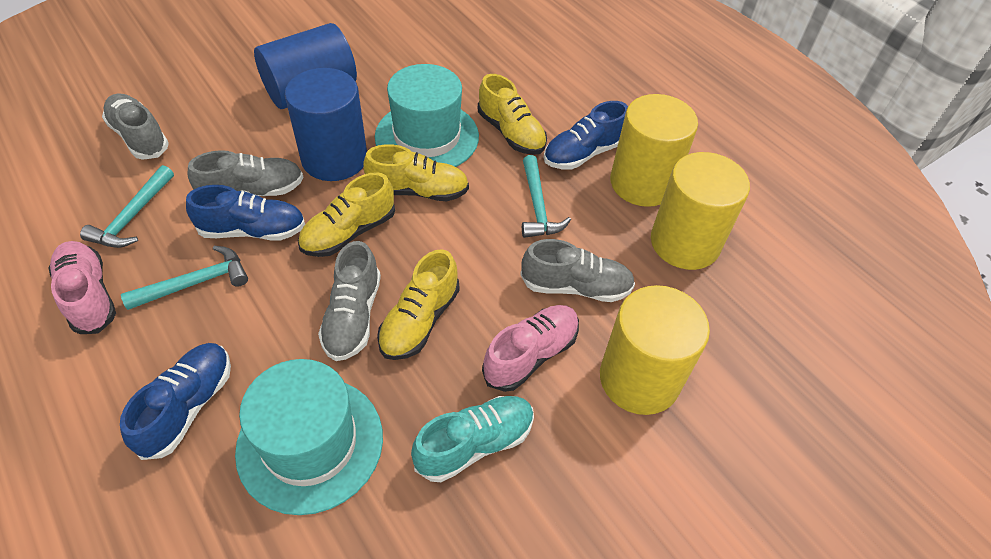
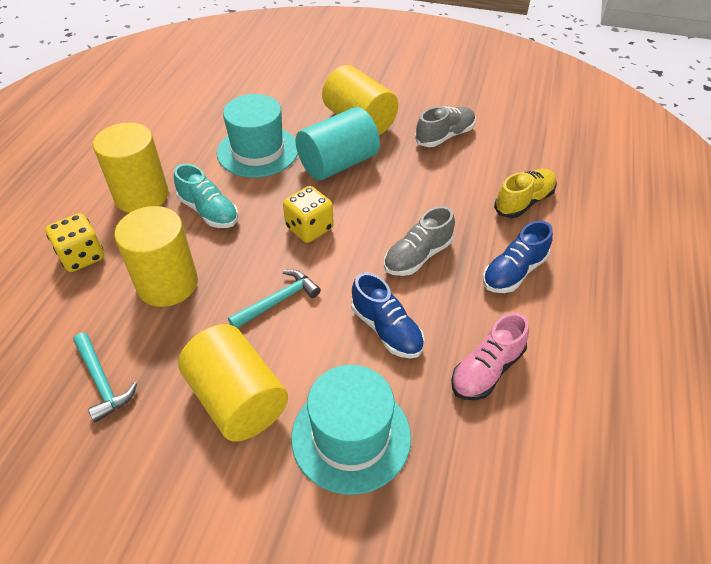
blue cylinder: [254,23,357,109] [285,68,367,181] = 2 -> none = 0
blue shoe: [120,343,231,460] [186,185,305,241] [544,101,628,170] = 3 -> [351,273,425,359] [483,221,553,293] = 2
grey shoe: [102,94,169,160] [188,150,303,196] [318,241,381,361] [520,239,635,302] = 4 -> [384,206,455,276] [415,106,476,147] = 2
pink shoe: [49,241,116,334] [482,305,579,392] = 2 -> [451,313,529,400] = 1
turquoise cylinder: none = 0 -> [296,107,380,180] = 1
turquoise hammer: [80,165,174,248] [121,246,248,310] [522,155,571,238] = 3 -> [73,333,137,422] [228,270,321,328] = 2
yellow cylinder: [600,285,710,415] [610,94,698,207] [651,152,750,270] = 3 -> [93,123,169,213] [114,206,198,307] [178,324,288,442] [322,65,398,135] = 4
yellow dice: none = 0 -> [46,213,104,272] [283,186,334,243] = 2
yellow shoe: [298,172,395,257] [363,144,469,201] [377,249,460,360] [478,74,547,155] = 4 -> [494,169,557,218] = 1

